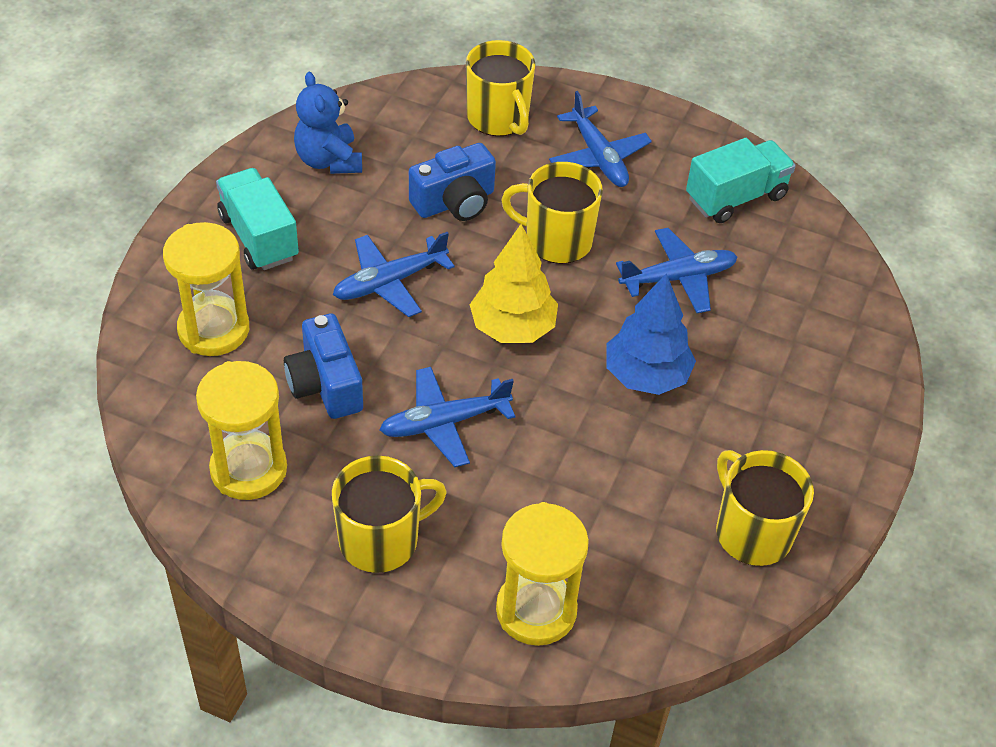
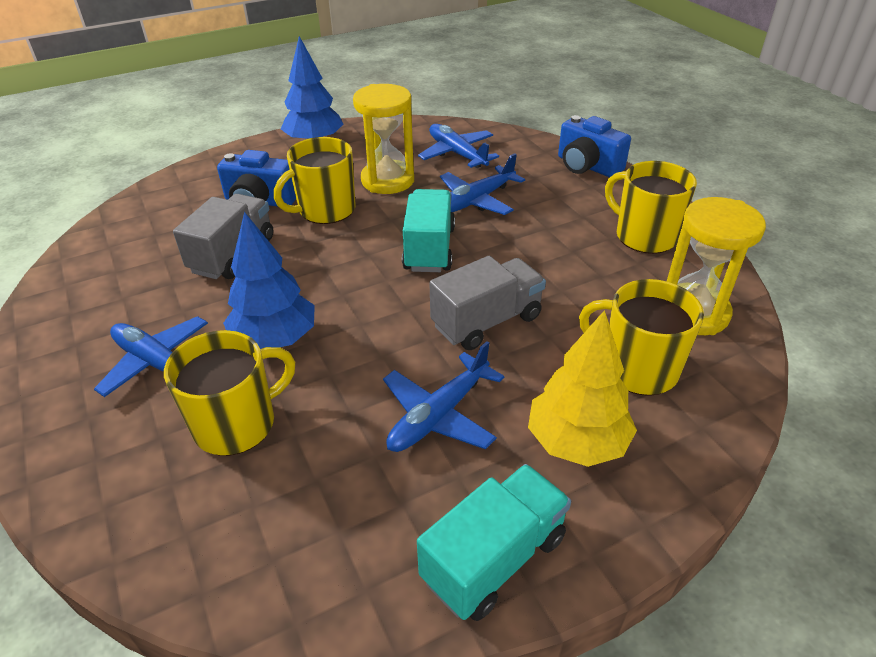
blue teddy bear: [294,72,362,174] = 1 -> none = 0
blue tree: [606,273,696,395] = 1 -> [223,212,315,349] [281,36,343,139] = 2
grey truck: none = 0 -> [173,194,273,279] [430,256,546,350] = 2
yellow hourglass: [163,222,249,356] [196,361,287,500] [496,502,589,646] = 3 -> [353,84,414,194] [667,197,766,335] = 2

